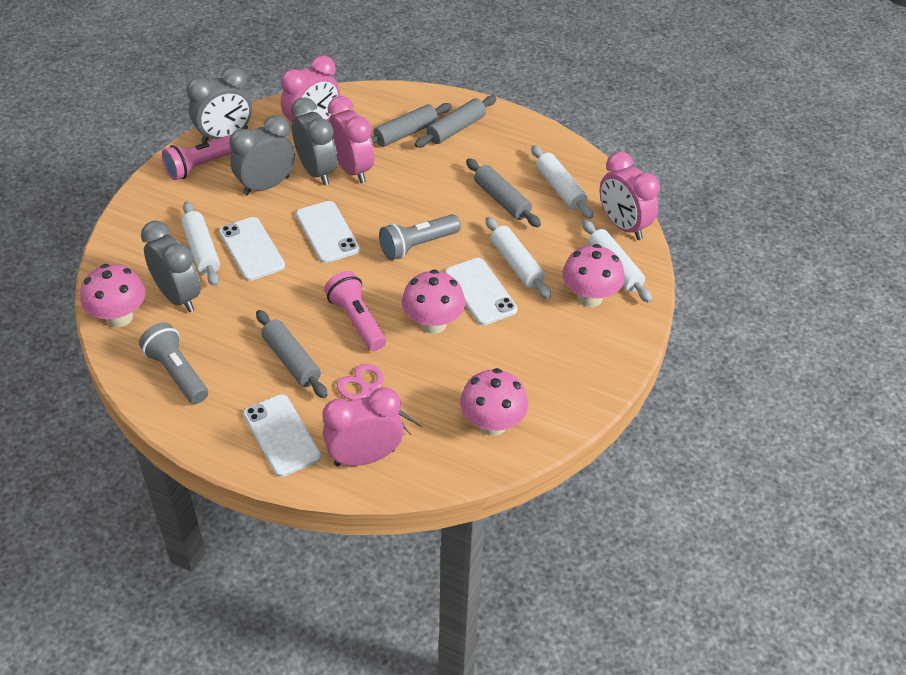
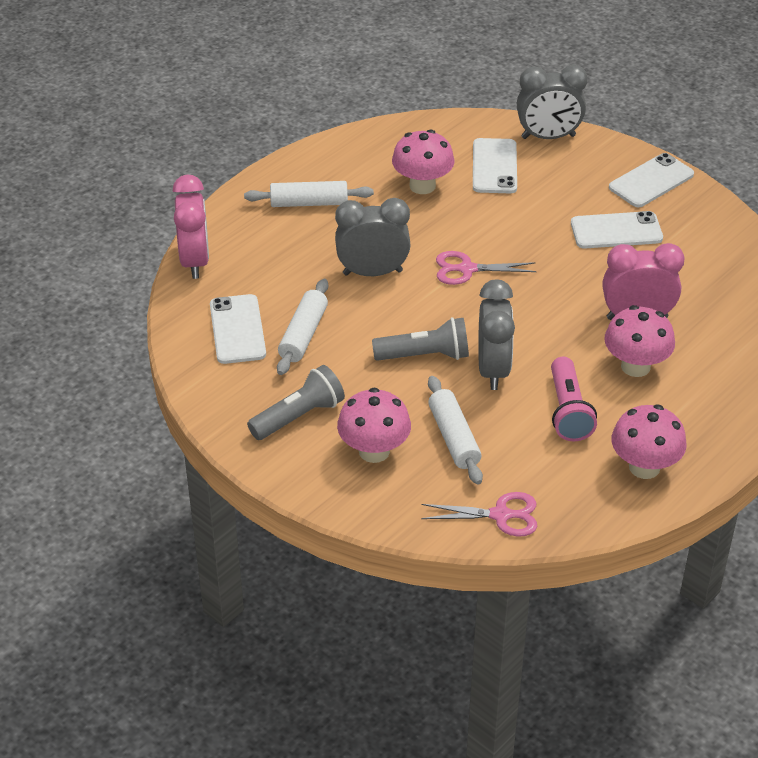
grey clock: [141,221,201,312] [186,67,252,143] [229,115,295,196] [291,97,337,185] = 4 -> [335,198,411,276] [478,279,515,390] [517,65,587,139] = 3
grey rolling pin: [256,310,328,398] [371,103,452,147] [415,96,497,148] [466,159,541,227] = 4 -> none = 0
pink clock: [281,55,340,122] [322,387,404,466] [328,96,374,183] [600,152,660,240] = 4 -> [173,175,209,279] [603,243,684,320] = 2
pink flashlight: [162,134,232,180] [324,271,386,351] = 2 -> [551,357,597,441] = 1
pink scissors: [337,364,423,435] = 1 -> [421,492,537,537] [436,251,537,285] = 2
white rolling pin: [181,202,220,286] [486,217,551,299] [531,145,593,219] [582,220,652,303] = 4 -> [244,181,374,207] [277,279,328,375] [428,376,483,484] = 3

